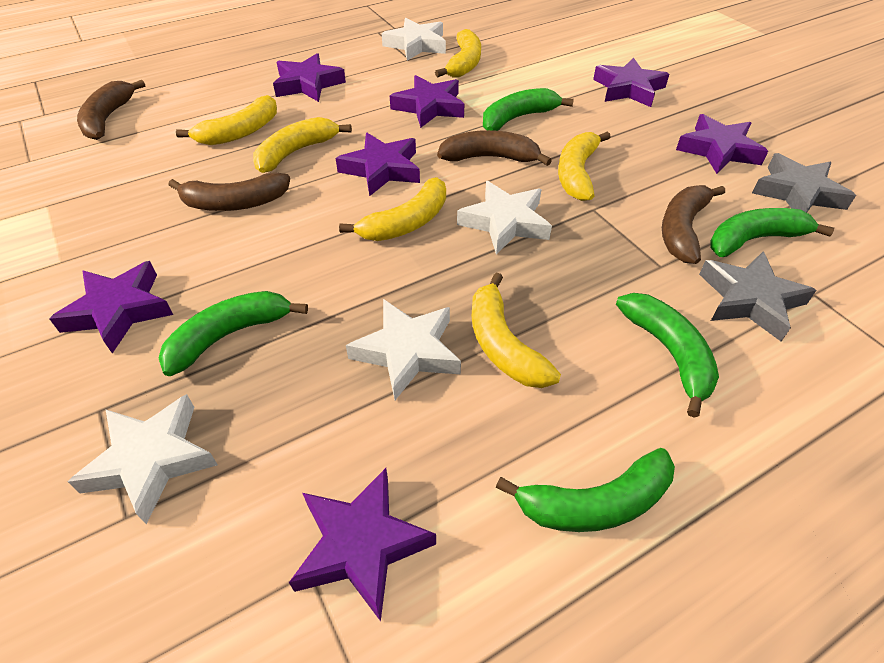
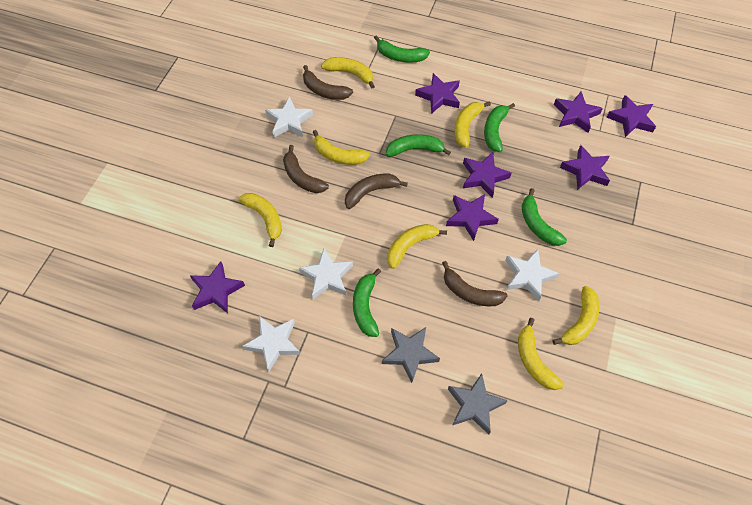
yellow banana: [176,95,277,145] [253,117,352,173] [339,177,446,241] [435,29,481,78] [471,273,561,388] [558,131,610,201] = 6 -> [238,193,282,247] [313,130,370,165] [321,57,375,88] [387,224,447,269] [454,101,491,148] [518,318,564,390] [553,286,599,345] = 7

